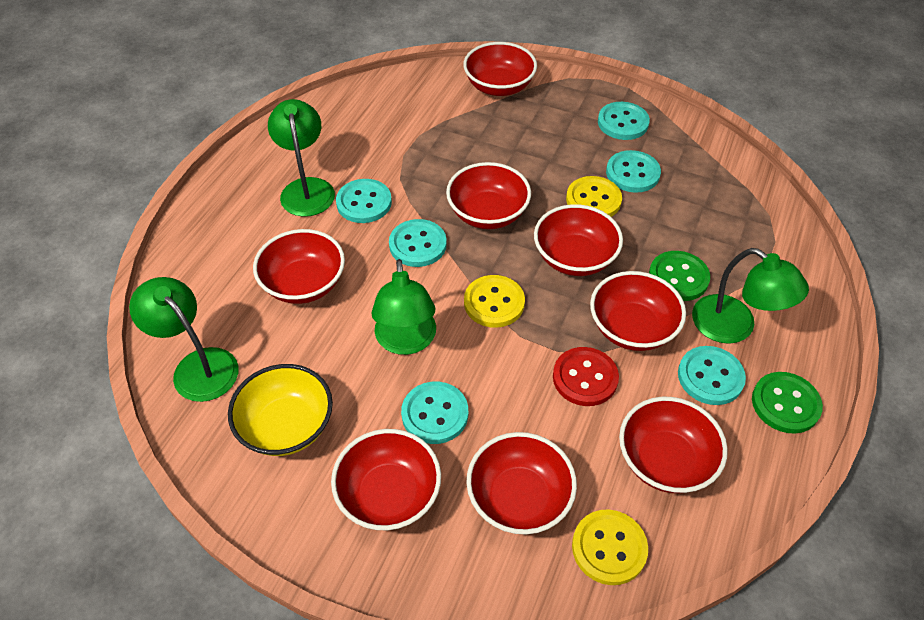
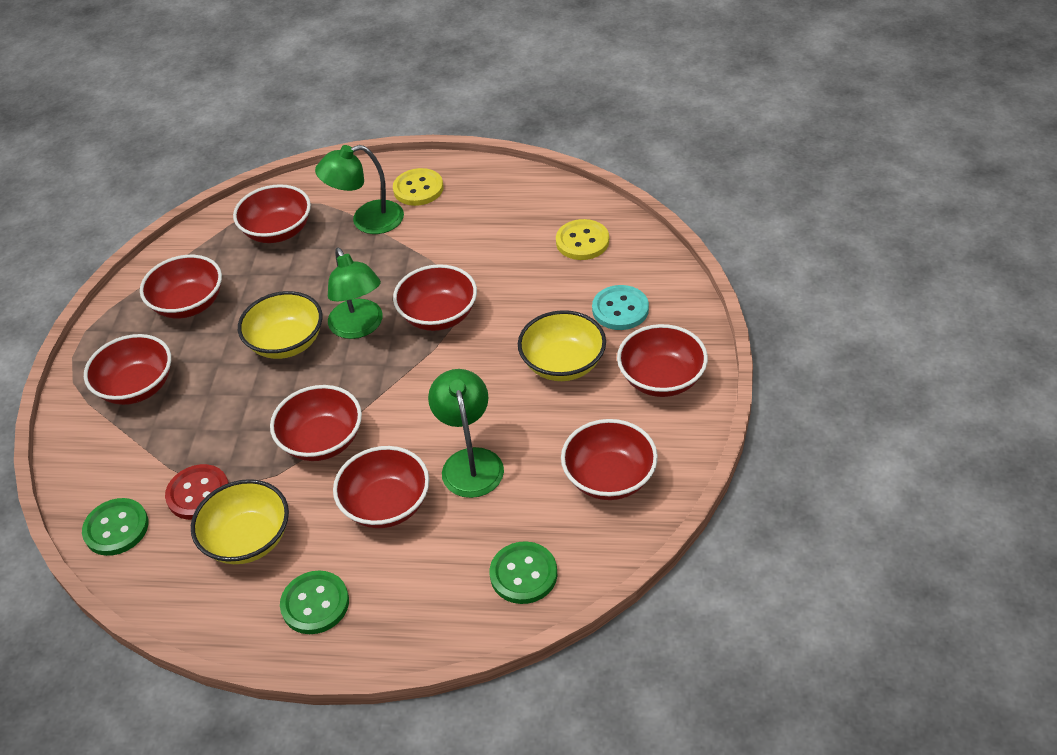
green button: [649,251,710,301] [752,372,823,434] = 2 -> [82,498,149,556] [280,571,349,634] [490,541,557,604] = 3
green lamp: [129,277,239,402] [268,99,335,217] [371,259,436,355] [692,248,809,344] = 4 -> [315,145,404,234] [328,247,383,339] [428,369,504,498] = 3
turquoise button: [336,179,392,223] [389,219,447,267] [401,382,468,444] [598,102,650,140] [606,150,661,193] [678,346,746,405] = 6 -> [592,285,649,330] = 1
yellow bowl: [228,364,333,456] = 1 -> [191,479,289,564] [238,291,323,359] [518,310,606,381] = 3
yellow button: [464,275,525,328] [566,176,622,217] [572,509,648,585] = 3 -> [393,168,443,206] [556,219,609,260] = 2

